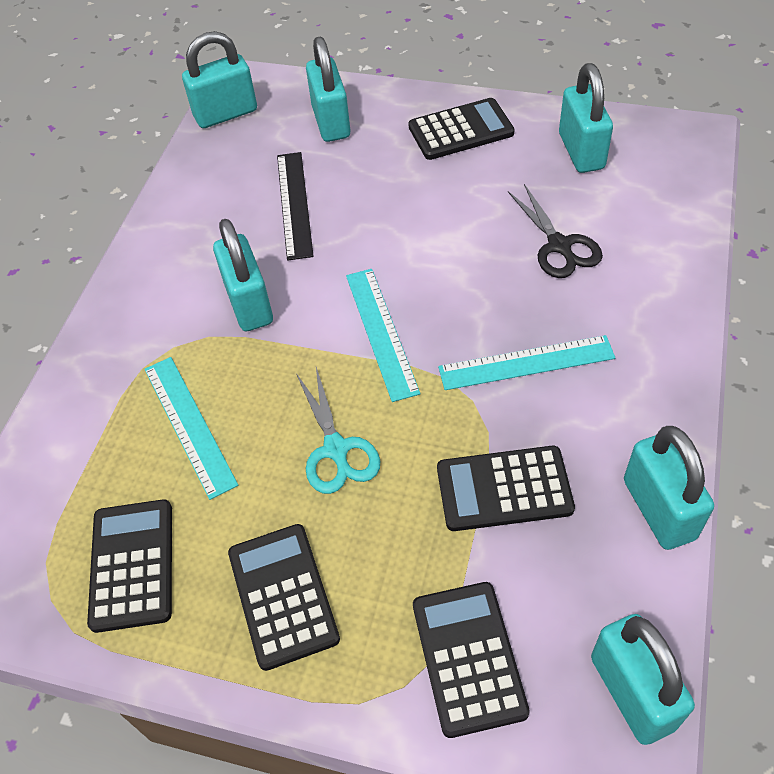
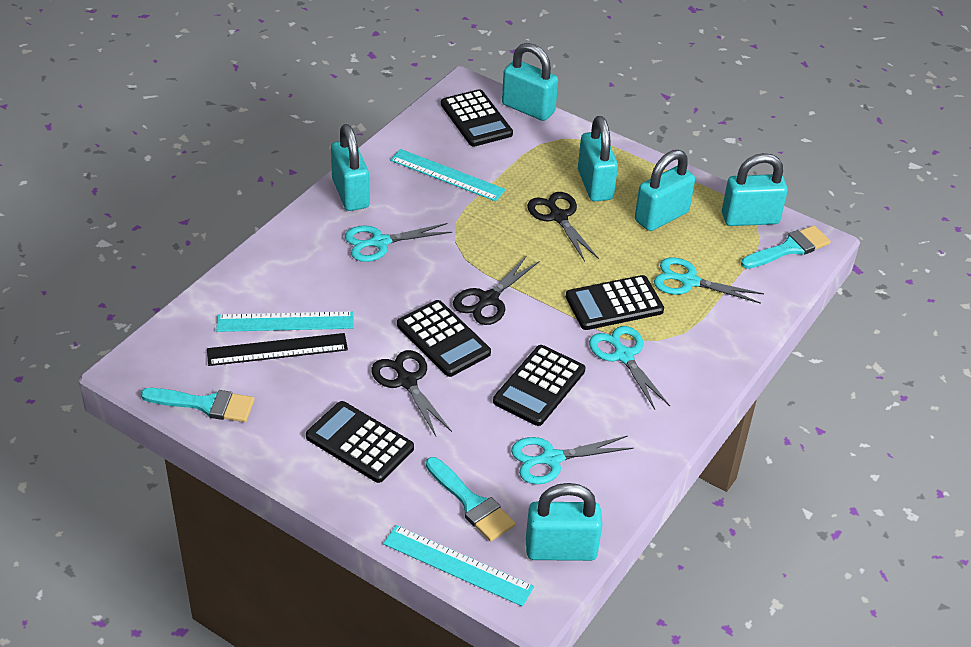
black scissors: [508,184,603,278] = 1 -> [371,350,452,436] [453,255,540,325] [527,192,599,262] = 3
turquoise brush: none = 0 -> [141,388,254,422] [426,457,516,541] [741,226,831,269] = 3
turquoise scissors: [296,367,380,494] = 1 -> [345,223,452,262] [511,436,634,484] [589,326,670,410] [654,257,764,304] = 4

